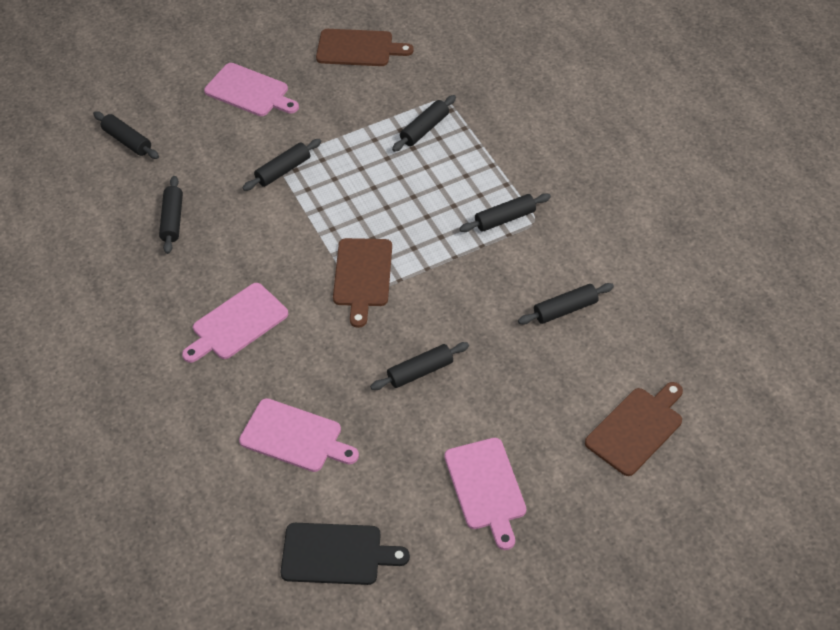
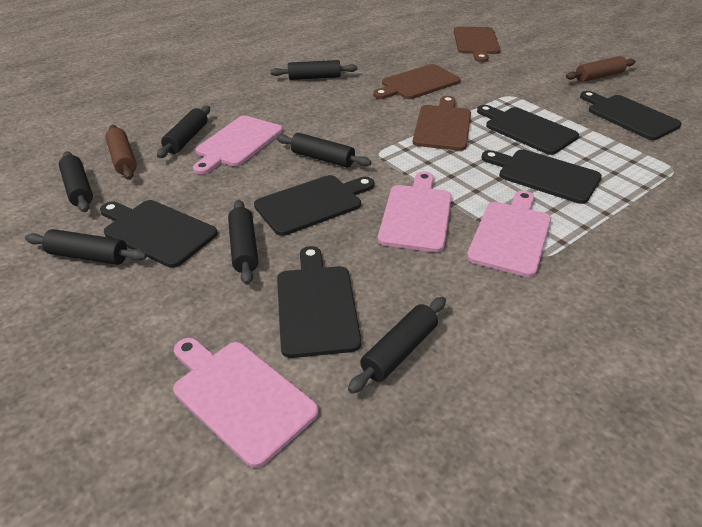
black cutting board: [281,523,410,585] = 1 -> [100,200,218,268] [254,175,374,236] [277,246,361,358] [477,105,579,155] [481,149,602,204] [580,91,682,140] = 6
brown rolling pin: none = 0 -> [105,125,137,180] [566,56,635,82] = 2

